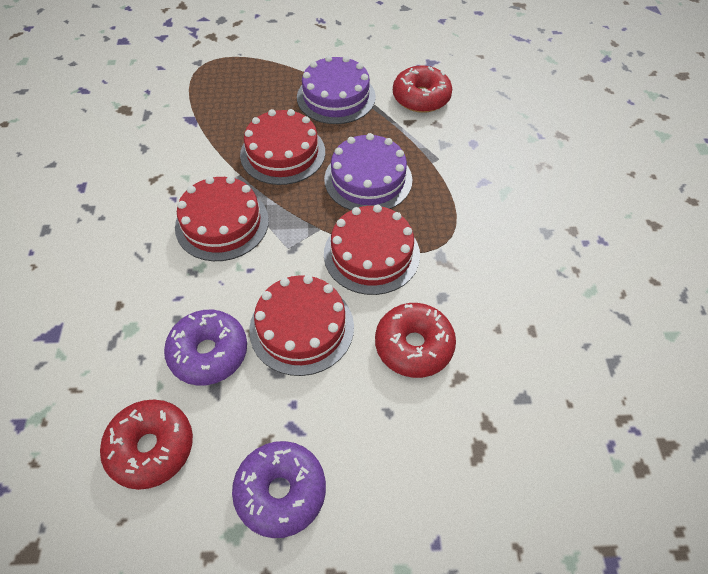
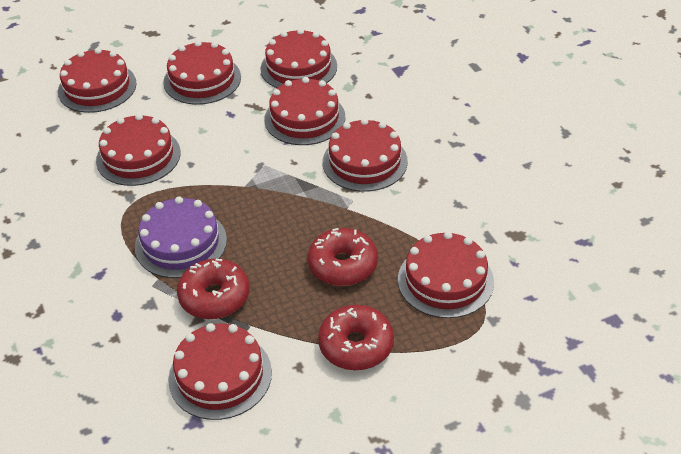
purple cake: [297,55,376,124] [324,133,412,210] = 2 -> [135,196,227,278] = 1
purple donut: [164,310,247,386] [232,441,326,538] = 2 -> none = 0
red cake: [175,176,269,261] [240,109,325,185] [249,275,354,376] [324,205,420,295] = 4 -> [58,48,137,113] [96,114,181,186] [163,41,241,105] [168,323,272,420] [261,28,337,88] [264,77,345,145] [323,118,408,192] [398,231,494,318] = 8

